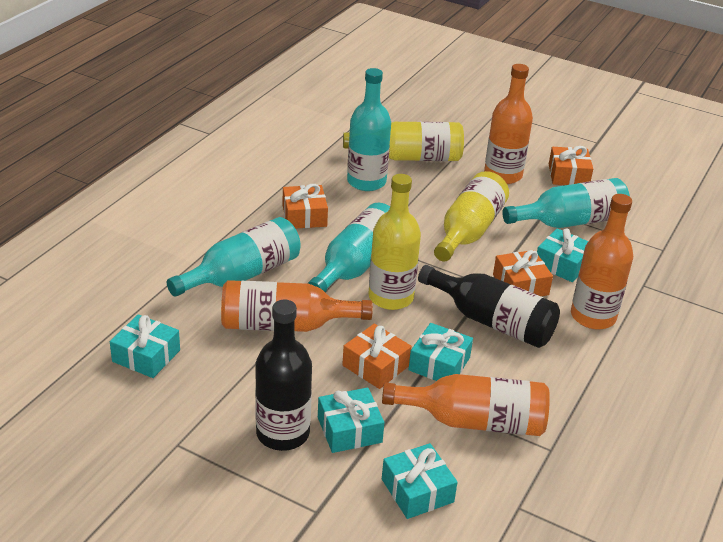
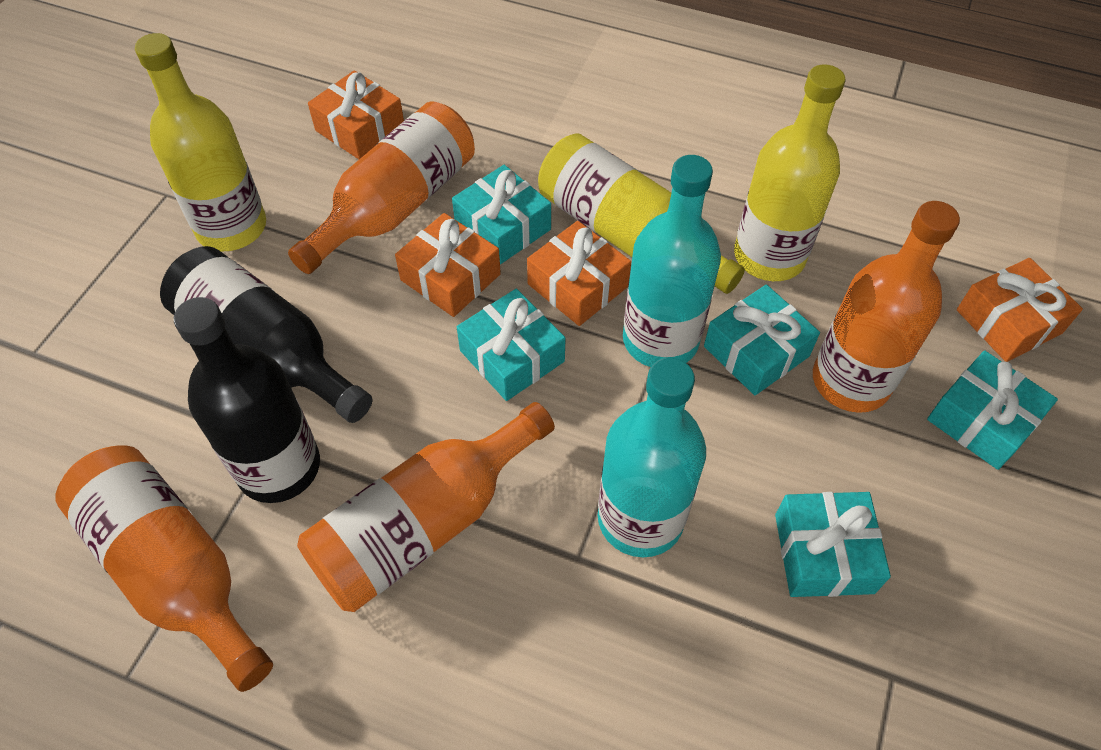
turquoise bottle: [167,217,301,297] [307,203,390,292] [347,68,391,191] [502,178,630,228] = 4 -> [598,358,706,557] [623,155,721,367] = 2

